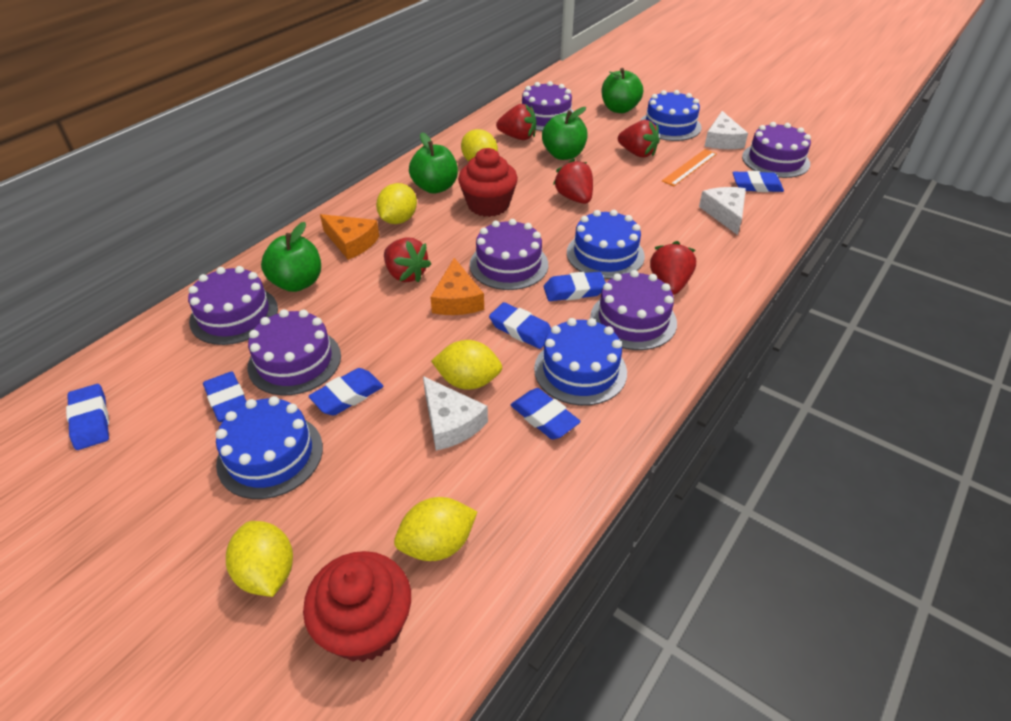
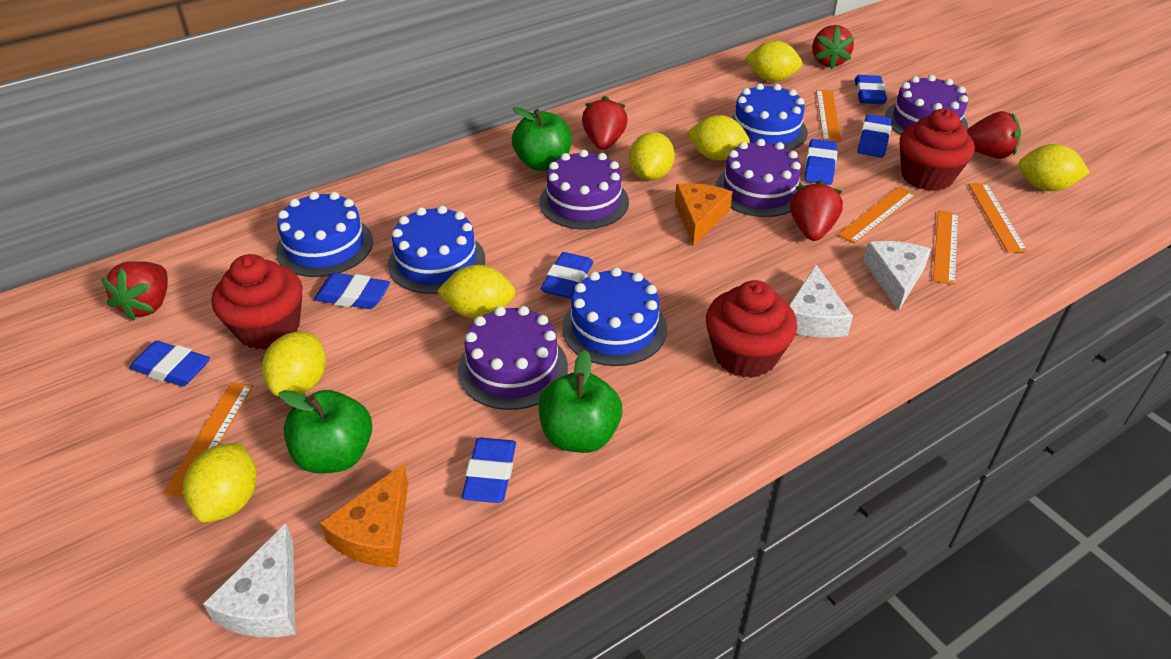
green apple: [261,222,321,292] [409,133,458,194] [542,107,588,160] [602,68,643,113] = 4 -> [279,390,372,473] [512,107,572,171] [539,350,622,453] = 3
orange ruler: [662,149,717,186] = 1 -> [163,382,254,498] [816,90,841,143] [838,187,916,244] [933,210,958,285] [968,183,1028,253] = 5
purple cake: [188,266,278,345] [248,309,341,395] [470,219,548,290] [522,81,574,131] [590,270,677,350] [742,122,811,178] = 6 -> [458,306,568,410] [539,150,629,229] [715,139,802,217] [885,75,968,135] = 4
red cupcake: [303,551,411,662] [458,148,518,217] = 2 -> [212,254,303,350] [706,280,797,378] [900,109,975,191] = 3
yellow lemon: [226,521,293,597] [376,183,417,224] [394,497,477,561] [431,340,502,390] [461,129,498,162] = 5 -> [183,443,257,523] [262,332,326,396] [437,265,516,319] [629,132,675,180] [686,115,750,161] [745,41,802,82] [1018,144,1090,191] = 7

